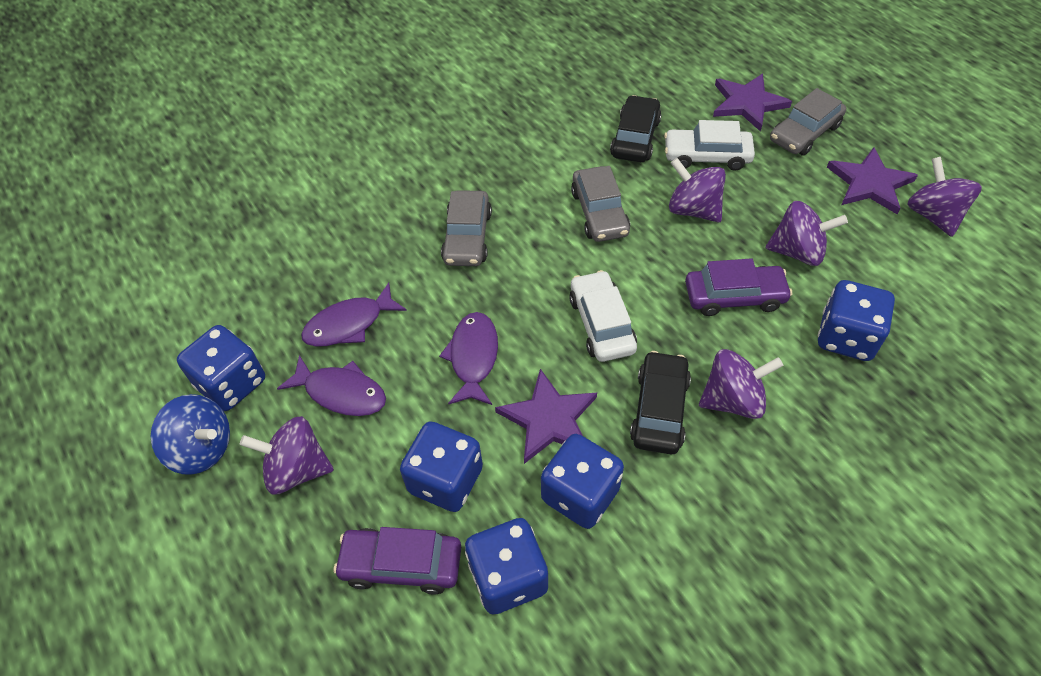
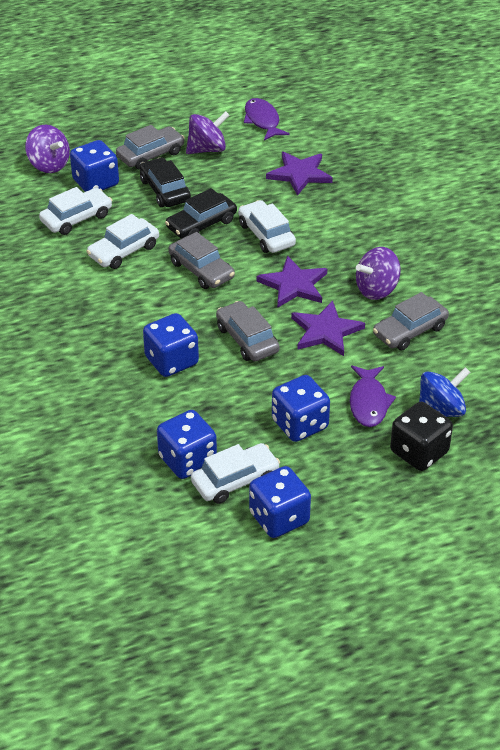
black dice: none = 0 -> [390,402,453,471] = 1
grey car: [441,190,492,266] [571,166,630,242] [770,88,846,156] = 3 -> [116,125,185,170] [168,232,235,289] [216,301,280,361] [373,292,449,351] = 4
purple car: [334,527,461,595] [685,258,792,316] = 2 -> none = 0
purple fish: [277,355,386,416] [301,283,407,347] [439,312,498,405] = 3 -> [244,98,290,141] [350,365,396,427] = 2
purple spinning top: [240,416,334,495] [669,158,726,222] [699,349,784,419] [766,201,848,266] [907,157,982,237] = 5 -> [25,125,70,173] [186,111,230,154] [356,247,401,300] = 3
white car: [569,270,637,362] [664,120,755,171] = 2 -> [39,187,112,235] [86,214,159,269] [191,443,280,504] [238,200,296,253] = 4

